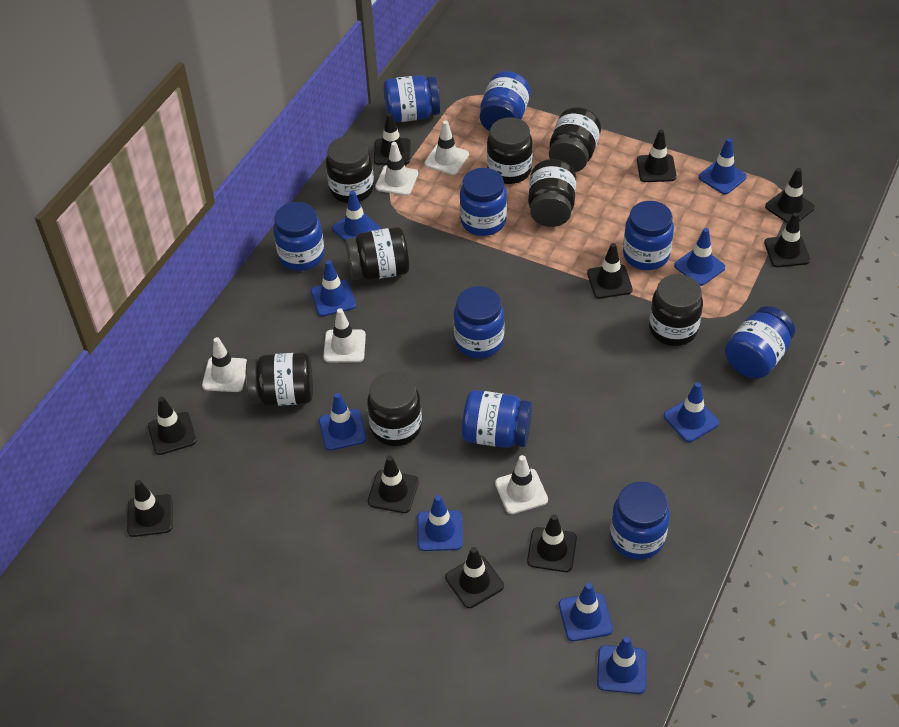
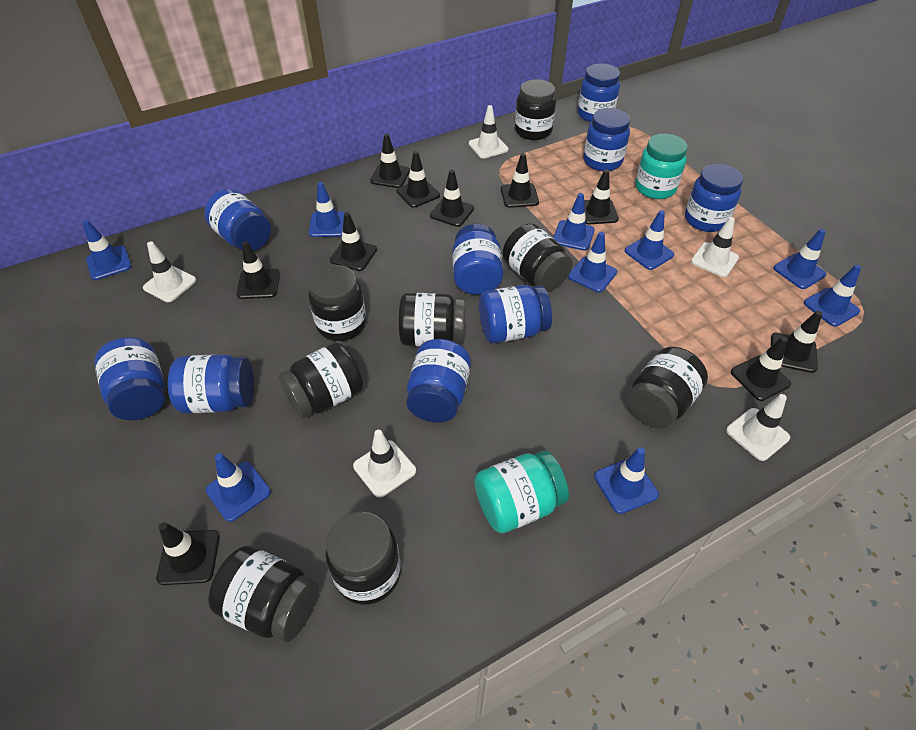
turquoise jar: none = 0 -> [475,451,569,533] [635,134,688,199] = 2

